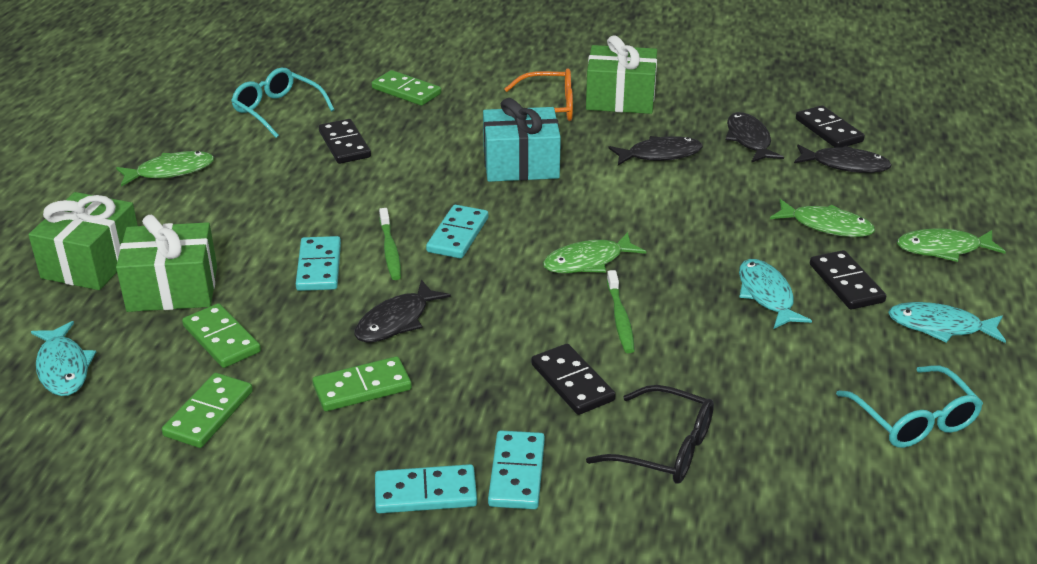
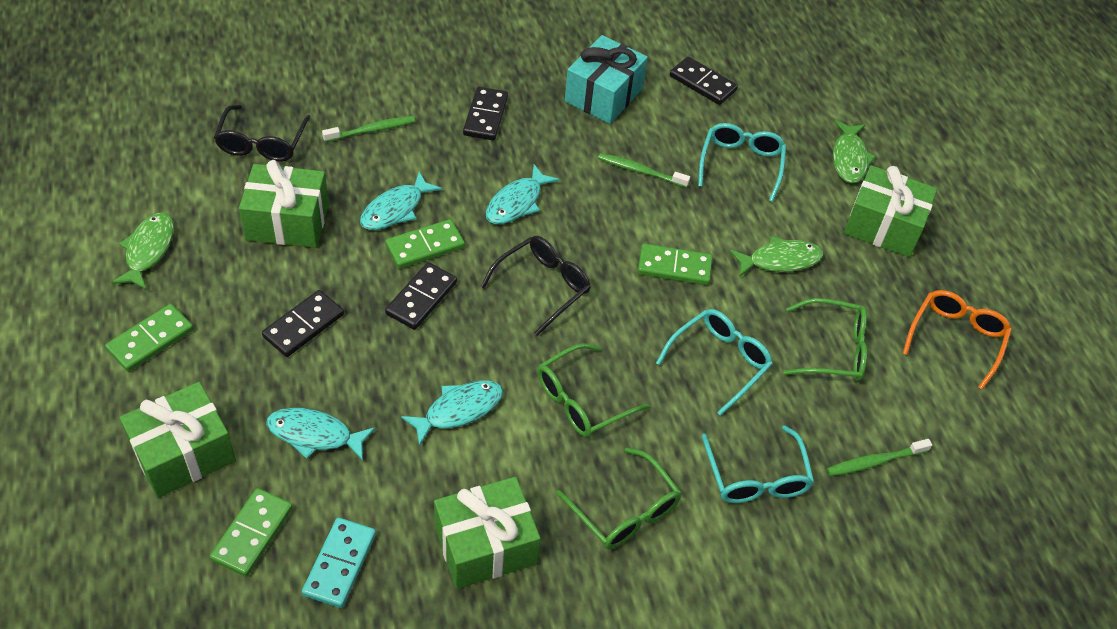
black fish: [355,280,451,342] [609,136,703,165] [726,112,784,163] [794,144,892,173] = 4 -> none = 0
black glasses: [586,385,714,484] = 1 -> [214,105,311,162] [480,236,591,336] = 2
green fish: [116,151,214,187] [543,232,646,273] [770,199,875,237] [897,228,1006,262] = 4 -> [111,213,174,290] [730,236,823,277] [833,120,876,183] = 3
green gift: [28,192,138,290] [116,215,217,312] [586,35,657,114] = 3 -> [120,382,236,498] [239,160,329,248] [434,477,541,589] [844,165,937,257] = 4
green glasses: none = 0 -> [538,343,649,437] [556,448,682,549] [783,298,867,381] = 3
green toothbrush: [379,208,401,280] [607,270,635,353] = 2 -> [322,116,416,142] [598,153,690,188] [827,439,932,476] = 3
turquoise domino: [296,236,341,291] [375,464,477,513] [426,205,488,259] [488,431,545,509] = 4 -> [302,518,376,608] = 1
turquoise fish: [31,321,96,396] [739,259,812,329] [888,302,1006,343] = 3 -> [266,408,376,461] [360,172,442,230] [401,380,503,446] [485,164,560,224] = 4
turquoise glasses: [231,68,334,138] [836,365,983,448] = 2 -> [656,309,773,416] [698,123,786,202] [702,426,814,503] = 3

